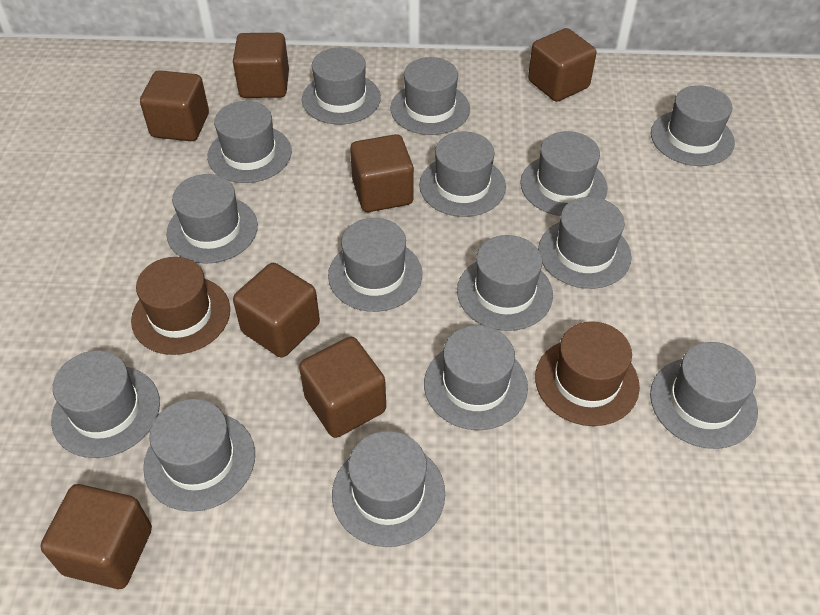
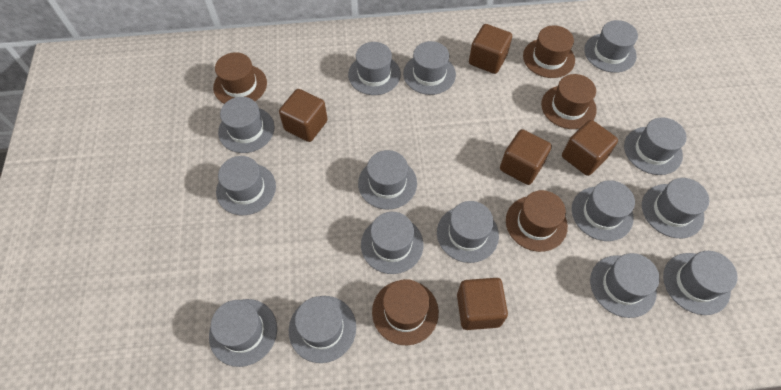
brown cube: [40,484,152,589] [140,70,209,141] [233,33,289,98] [233,263,320,358] [299,337,386,438] [350,134,414,212] [528,28,596,102] = 7 -> [279,89,327,142] [457,278,508,330] [469,24,512,74] [500,129,552,185] [562,120,618,176] = 5
brown hat: [131,257,230,355] [535,321,640,426] = 2 -> [213,52,267,104] [372,279,439,345] [506,190,568,252] [523,25,575,78] [541,74,597,129] = 5

